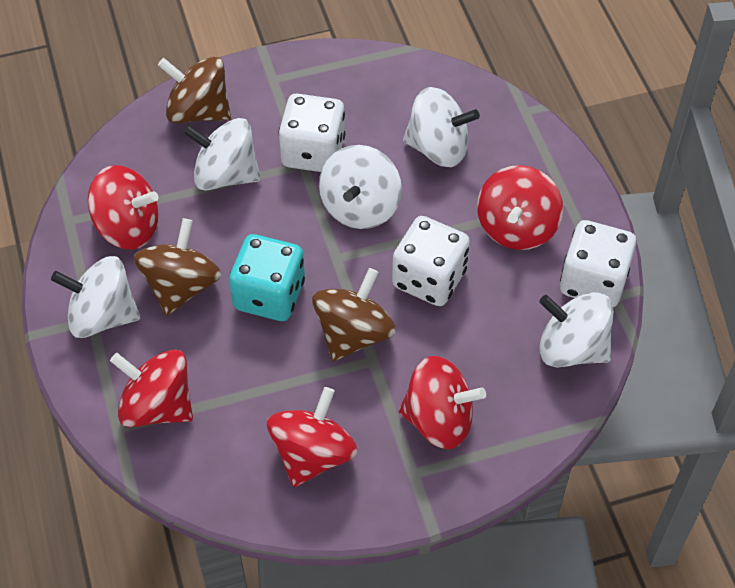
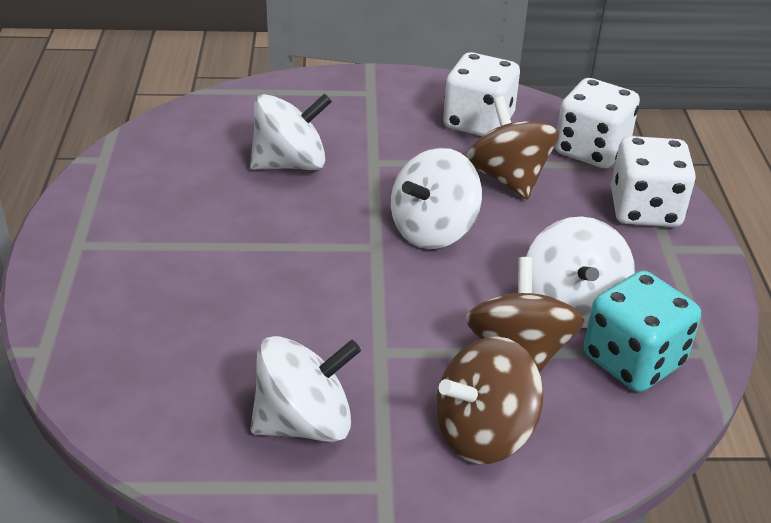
red spinning top: [88,165,159,250] [110,349,193,427] [267,387,357,487] [399,356,486,449] [477,165,563,250] = 5 -> none = 0
white spinning top: [51,256,140,338] [183,118,261,191] [319,145,402,229] [403,87,480,167] [539,292,614,368] = 5 -> [250,93,332,170] [251,336,361,442] [391,148,482,249] [526,217,635,328] = 4

